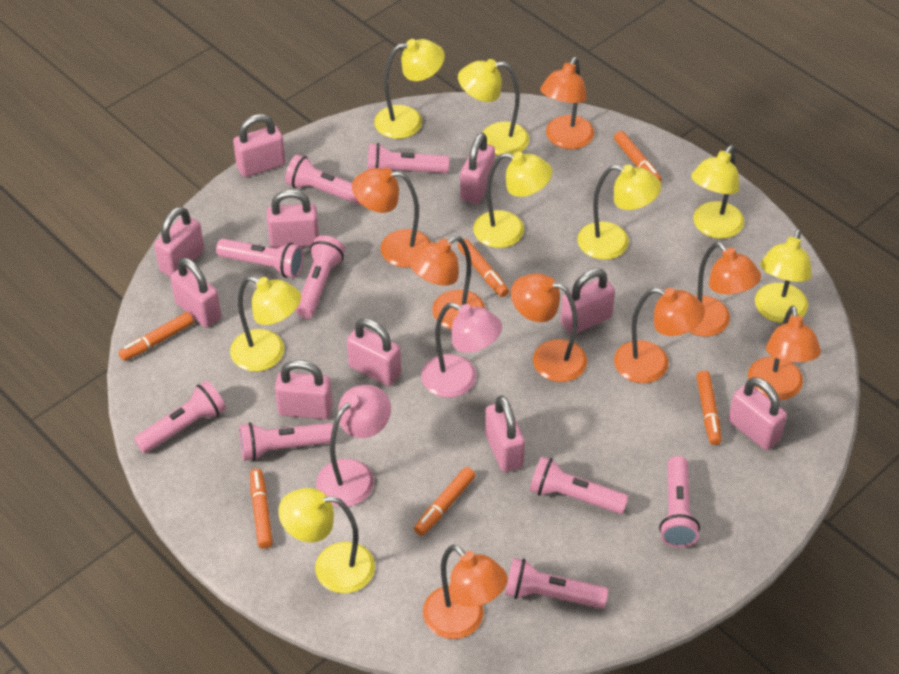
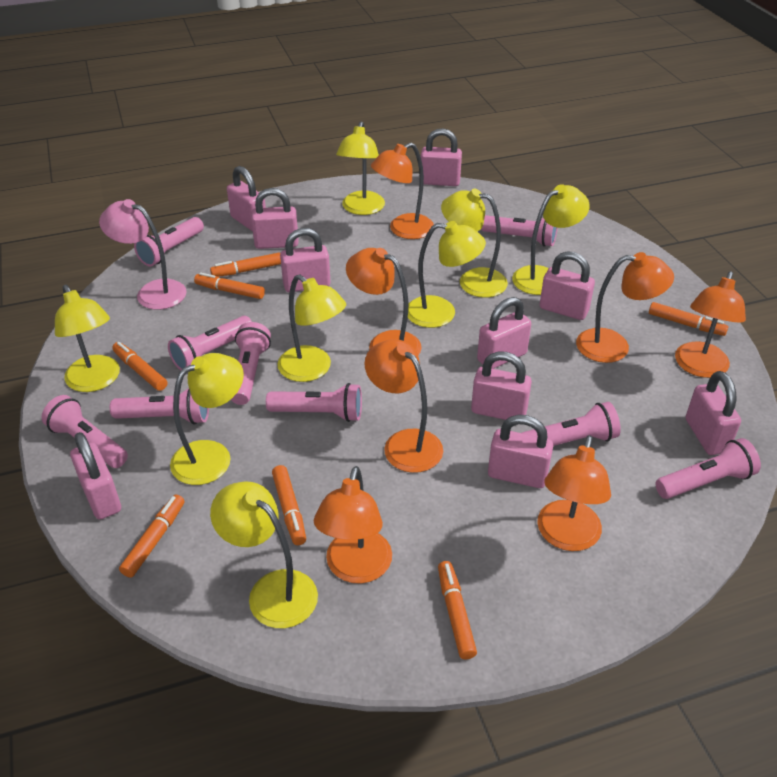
orange lamp: [352,168,431,268] [409,236,485,330] [423,544,508,639] [511,273,587,382] [540,57,594,149] [614,288,705,383] [689,242,761,336] [748,305,821,400] = 8 -> [314,466,392,584] [346,248,421,355] [364,339,443,473] [371,143,434,239] [537,435,611,551] [576,252,674,363] [675,271,746,378] = 7
orange marker: [119,312,194,361] [250,469,273,549] [414,467,475,536] [458,239,509,297] [614,131,662,182] [696,371,722,445] = 6 -> [112,342,167,391] [119,495,185,578] [194,272,265,299] [210,253,281,277] [272,465,306,545] [438,561,477,659] [649,302,728,336] = 7
pink lamp: [316,385,391,506] [421,302,502,398] = 2 -> [99,199,187,310] = 1

